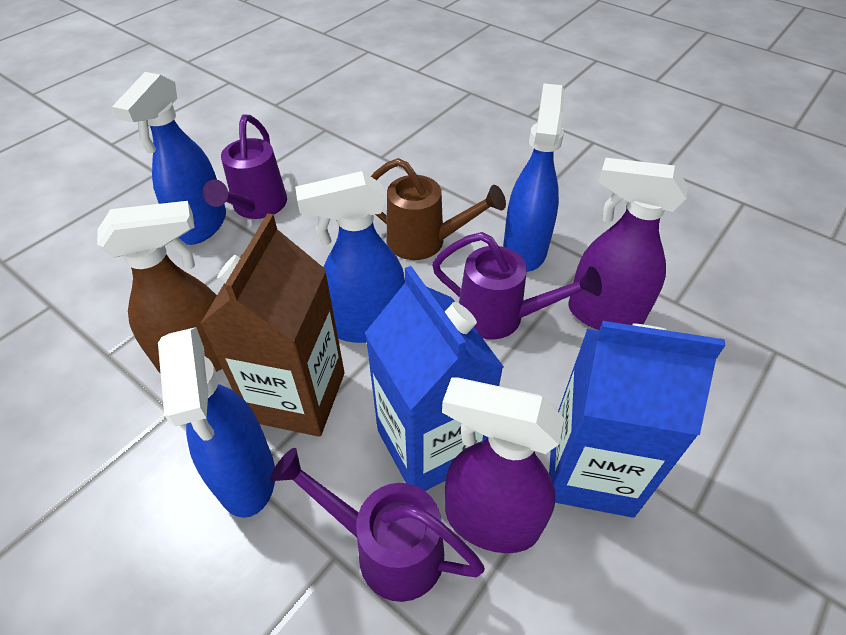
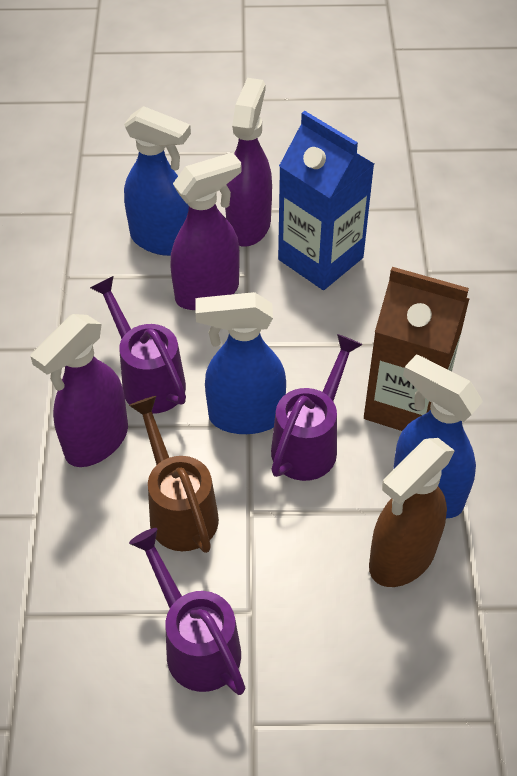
blue carton: [365,266,504,491] [549,321,725,518] = 2 -> [278,111,374,290] = 1
blue spray bottle: [112,72,226,245] [158,327,275,518] [295,171,405,343] [503,83,565,272] = 4 -> [124,106,191,256] [195,292,286,434] [394,354,483,518] = 3
purple spray bottle: [442,377,564,553] [568,158,688,330] = 2 -> [30,314,128,467] [171,152,242,310] [225,78,272,247] = 3

